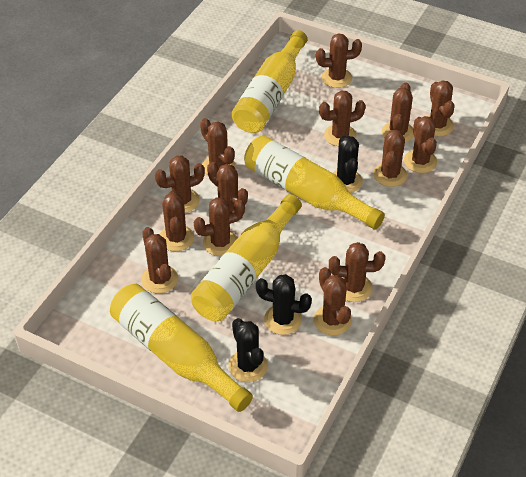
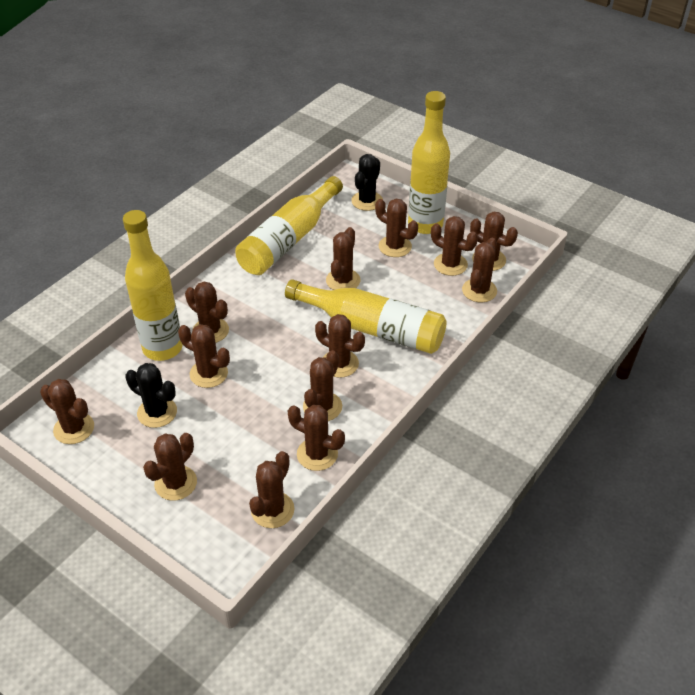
black cactus: [228,318,268,382] [256,274,312,335] [333,136,363,193] = 3 -> [125,363,177,428] [351,154,383,211] = 2
brown cactus: [141,227,178,294] [155,155,205,213] [160,192,194,251] [194,197,245,256] [200,118,235,176] [207,162,248,212] [314,267,352,335] [316,33,362,88] [319,91,366,146] [329,242,385,302] [373,130,407,187] [382,83,414,143] [404,116,437,173] [427,80,454,136] = 14 -> [40,379,94,444] [143,433,197,501] [178,324,230,388] [185,282,229,343] [249,451,295,528] [288,405,345,471] [303,350,342,421] [315,314,365,378] [326,227,361,290] [375,199,418,257] [431,216,478,276] [462,238,497,303] [470,212,518,271] = 13

